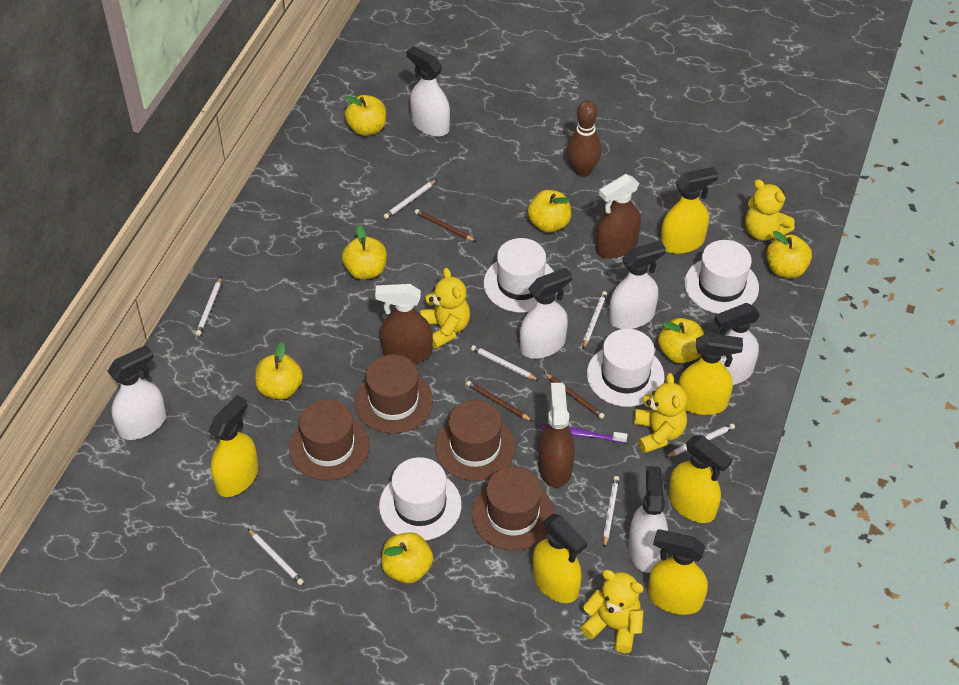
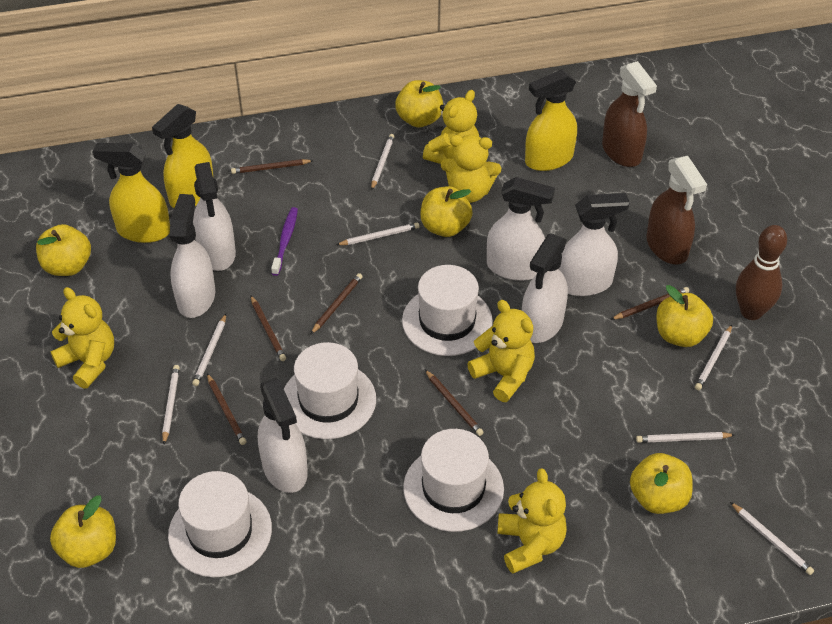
brown hat: [289,399,369,481] [355,355,433,434] [435,400,515,481] [472,467,554,551] = 4 -> none = 0
brown pencil: [415,209,476,241] [466,381,532,421] [543,372,605,419] = 3 -> [207,373,246,445] [231,159,314,174] [251,296,286,361] [311,273,363,334] [425,370,484,436] [611,287,689,320] = 6
brown spray bottle: [375,284,433,364] [538,383,575,488] [596,174,641,259] = 3 -> [602,61,657,167] [646,156,707,265] = 2
yellow apple: [255,342,303,400] [342,225,387,280] [345,95,386,136] [381,532,433,583] [527,190,571,233] [658,318,704,364] [766,231,812,278] = 7 -> [36,224,91,276] [50,495,116,568] [395,80,443,127] [420,186,472,237] [630,453,693,514] [656,285,713,347] = 6
yellow spray bottle: [209,395,258,497] [533,514,587,603] [648,529,708,615] [661,167,718,254] [669,436,732,523] [678,333,743,415] = 6 -> [93,143,170,243] [152,104,214,208] [525,70,577,171] = 3
yellow teddy bear: [420,268,470,349] [581,570,644,653] [634,373,687,453] [745,179,795,241] = 4 -> [50,287,114,389] [423,90,479,164] [441,135,501,203] [467,300,535,402] [497,468,567,574] = 5

